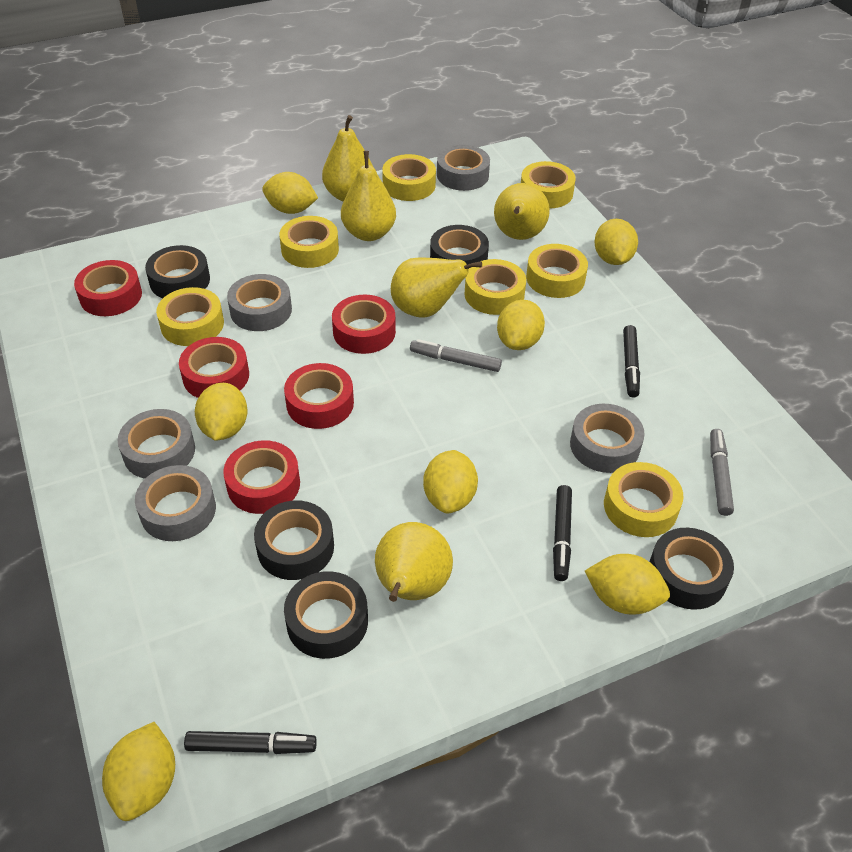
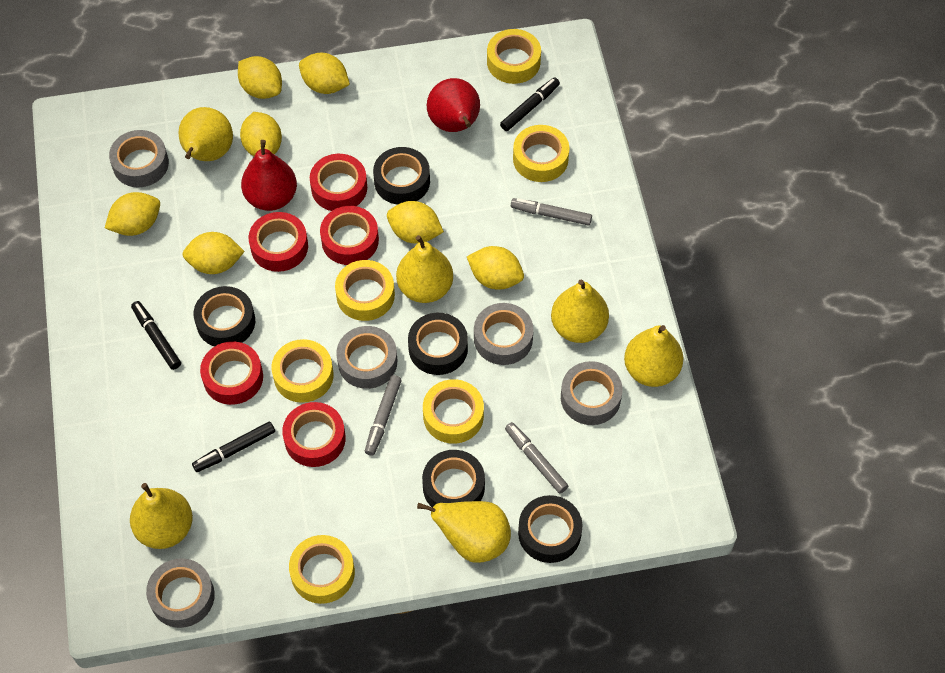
grey marker: [410,339,502,372] [710,429,734,516] = 2 -> [365,375,402,456] [505,422,568,494] [511,198,592,225] = 3
red pear: none = 0 -> [241,140,297,211] [427,78,480,132] = 2
yellow pear: [322,115,373,202] [341,151,396,241] [375,522,453,602] [391,257,482,317] [494,183,550,240] = 5 -> [130,483,193,549] [179,107,233,161] [396,235,453,303] [417,501,511,563] [551,280,609,343] [624,325,683,387] = 6
yellow tape: [156,287,224,346] [279,216,339,268] [382,154,436,201] [465,259,526,315] [521,161,576,209] [526,244,588,298] [604,462,683,537] = 7 -> [271,339,334,403] [289,535,355,604] [335,260,395,321] [423,379,484,444] [487,29,541,84] [513,125,570,182] = 6

